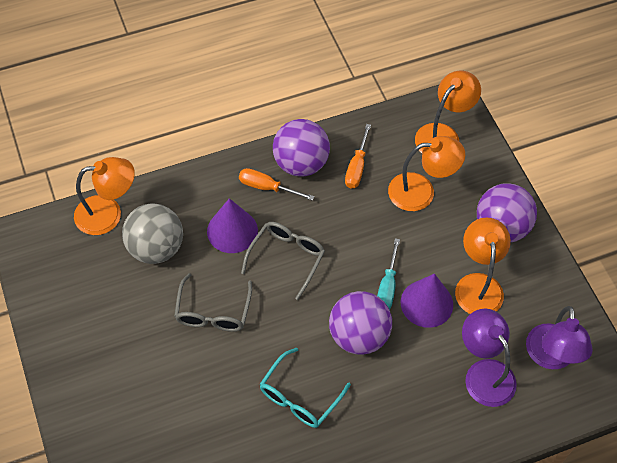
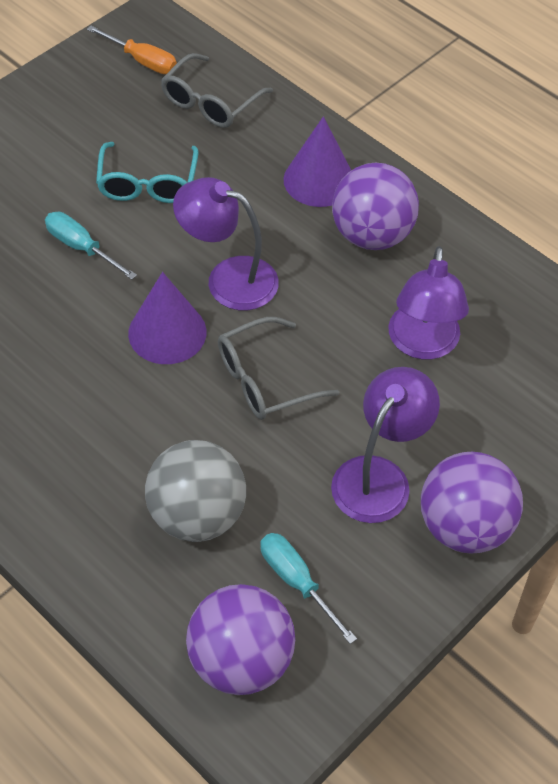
orange lamp: [74,157,135,235] [388,136,465,211] [415,71,481,153] [455,218,511,314] = 4 -> none = 0
orange screwdriver: [239,168,314,201] [345,124,371,188] = 2 -> [87,25,177,74] = 1
purple lamp: [462,309,517,407] [526,306,593,369] = 2 -> [173,177,279,310] [331,367,440,523] [388,246,469,360] = 3
turquoise screwdriver: [377,238,400,310] = 1 -> [45,212,137,280] [260,533,357,644] = 2

